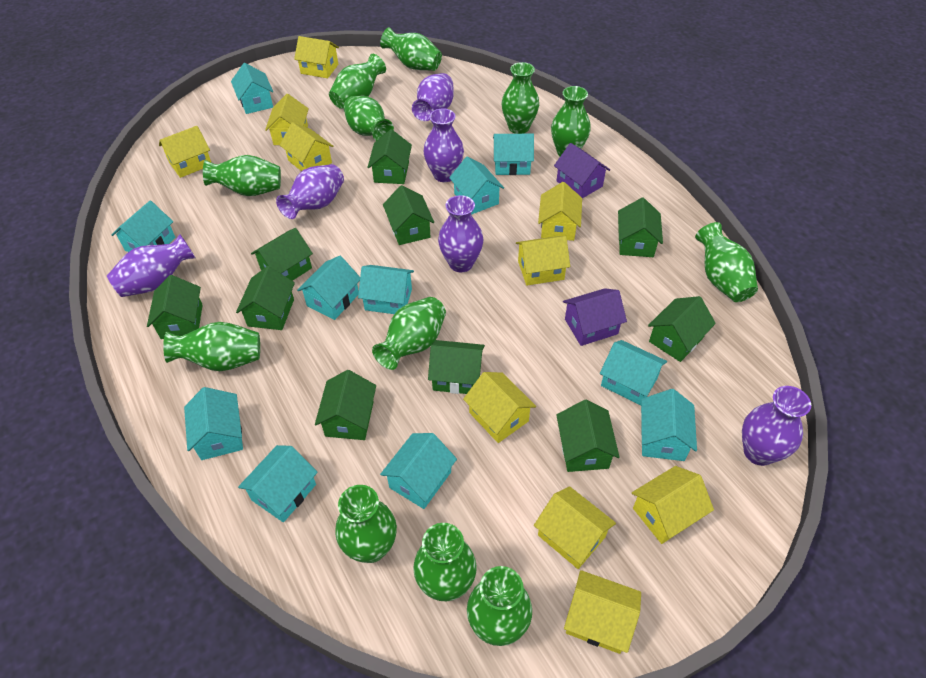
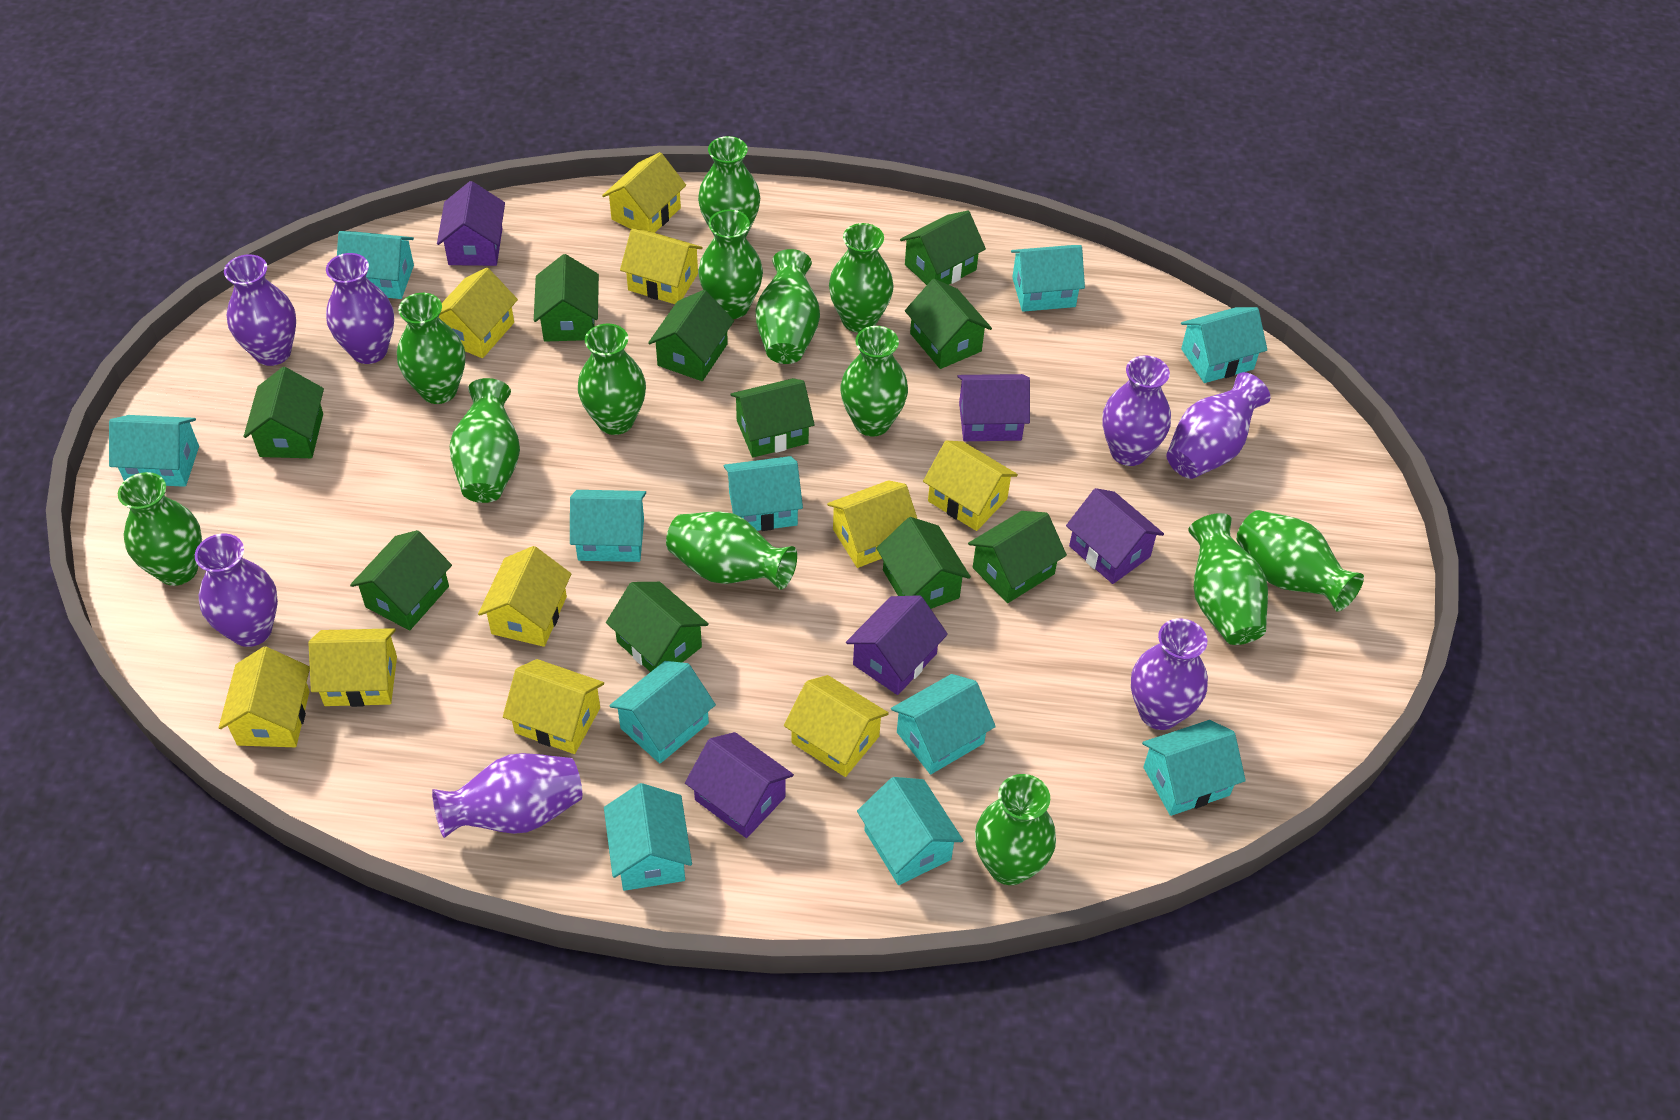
green vase: [163,322,260,371] [203,155,281,196] [329,54,386,109] [335,485,397,563] [344,96,394,141] [372,297,446,370] [380,27,442,71] [413,523,477,601] [467,566,532,646] [502,62,539,134] [551,86,591,156] [695,222,758,302] = 12 -> [118,472,202,586] [397,293,465,404] [450,378,520,503] [578,323,646,435] [666,512,797,590] [698,136,760,237] [698,209,763,319] [756,249,820,364] [829,223,893,333] [840,326,908,436] [975,774,1056,885] [1188,513,1268,645] [1236,510,1364,611] = 13
purple house: [554,143,610,198] [563,288,627,346] = 2 -> [437,181,505,266] [685,732,794,838] [846,595,948,695] [958,374,1030,441] [1066,488,1164,584] = 5
purple vase: [107,234,195,297] [276,164,344,219] [412,73,454,121] [423,108,464,182] [438,195,483,272] [742,386,811,466] = 6 -> [195,534,278,647] [224,254,296,366] [326,253,394,364] [432,753,582,838] [1102,355,1171,466] [1131,618,1208,730] [1166,372,1270,479] = 7

